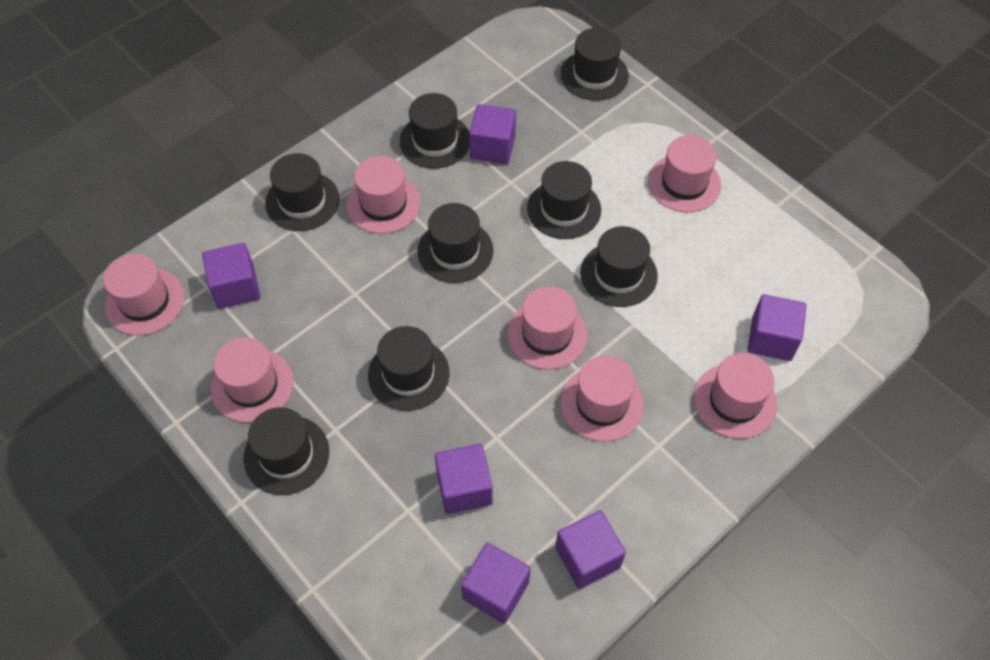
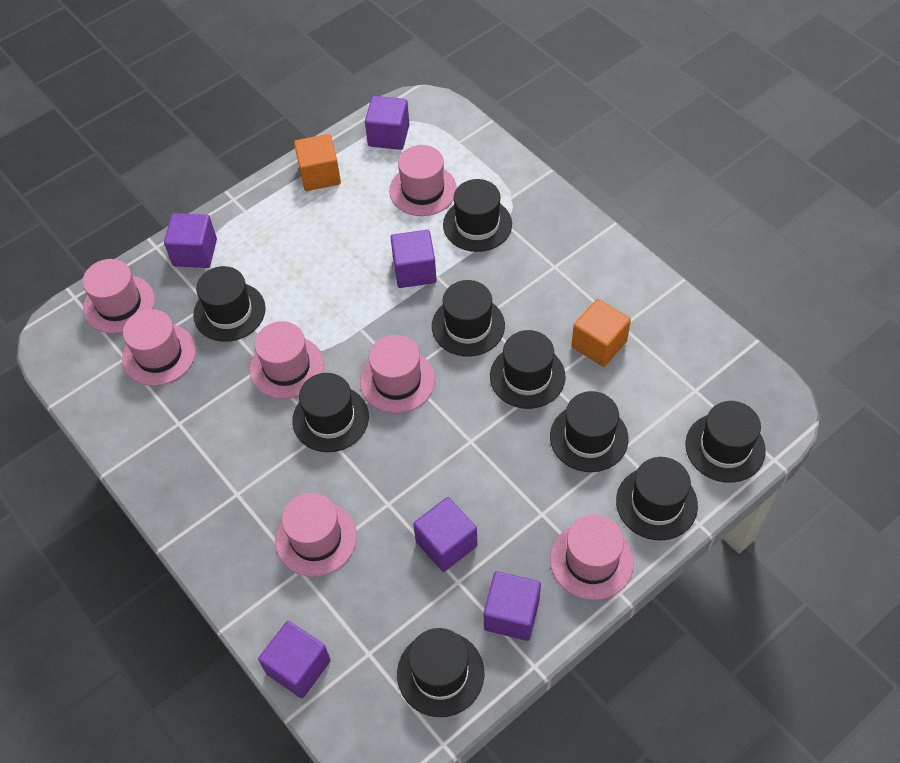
black hat: [244,407,329,495] [265,153,340,231] [368,326,450,411] [400,93,470,169] [417,203,494,283] [527,161,601,239] [561,28,629,100] [580,226,658,307] = 8 -> [193,266,266,342] [292,373,369,452] [397,628,485,717] [432,280,505,356] [443,179,512,252] [490,330,566,409] [550,391,629,472] [616,457,698,540] [685,401,766,483] = 9
orange cube: none = 0 -> [294,134,341,191] [571,299,631,367] = 2

